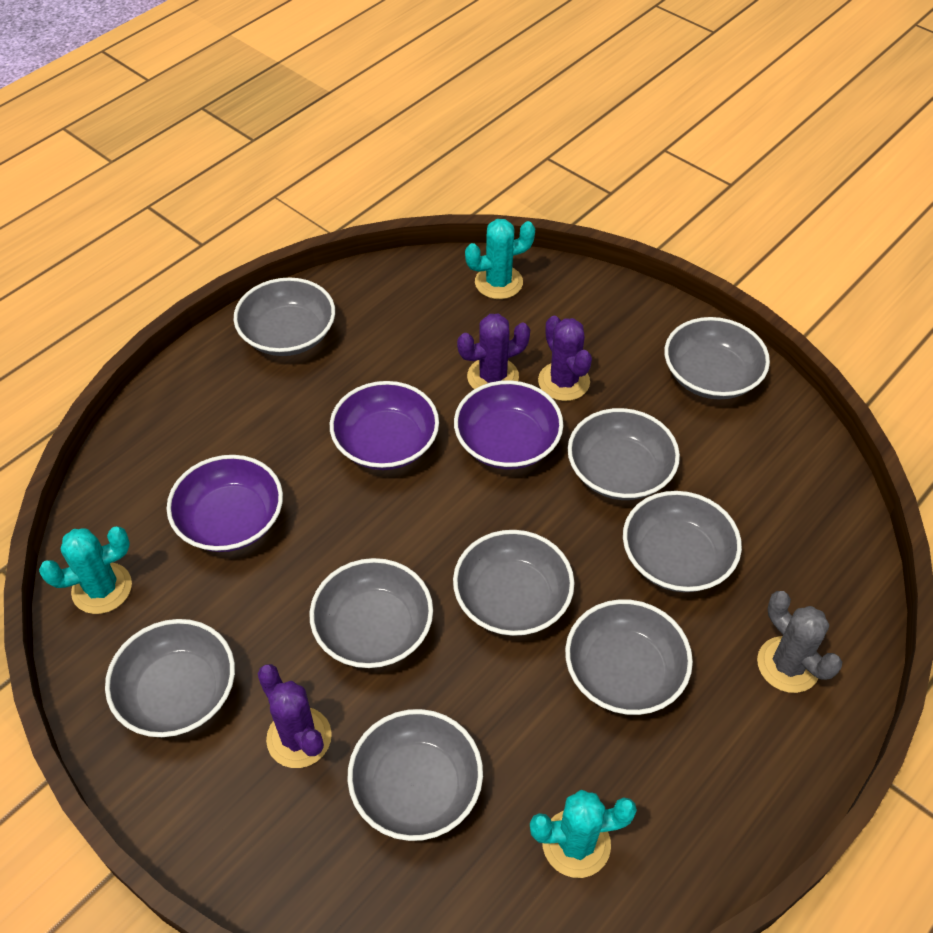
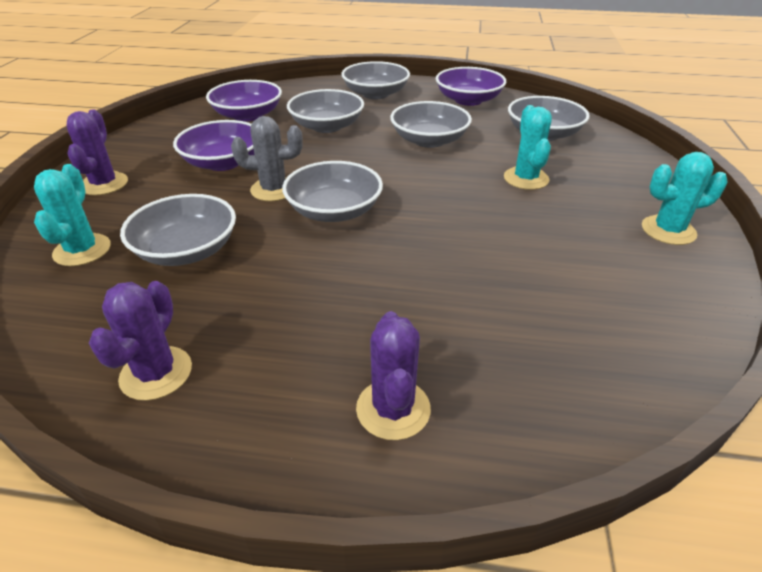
grey bowl: [105,619,235,737] [234,277,335,356] [309,558,433,668] [347,709,483,841] [453,530,574,636] [565,599,693,715] [568,408,680,500] [623,491,742,592] [664,317,770,400] = 9 -> [120,194,236,266] [282,161,383,222] [287,89,364,133] [341,61,410,99] [390,101,472,148] [508,96,590,141] = 6

